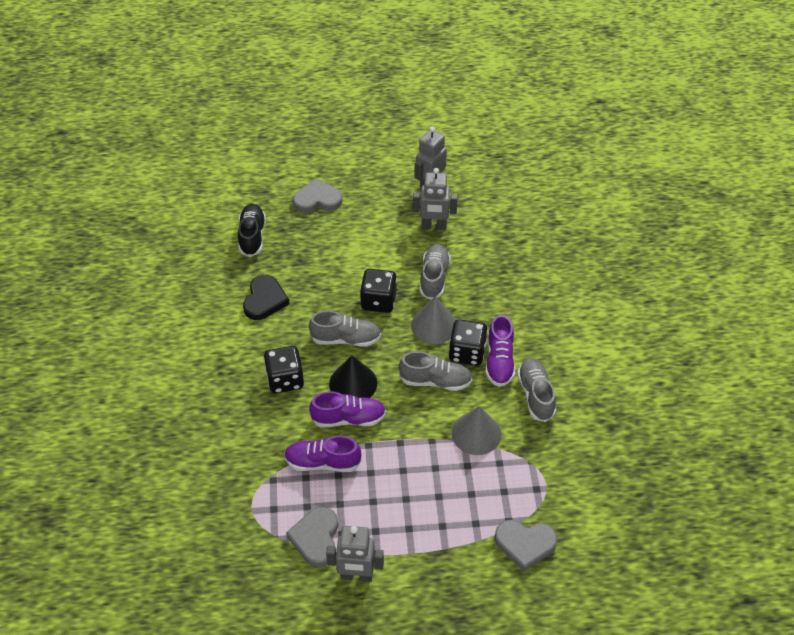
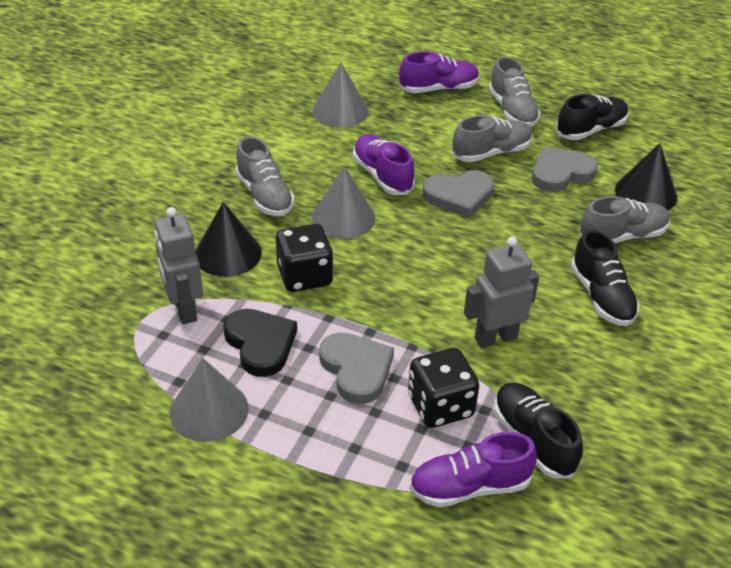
black cone: [329,355,377,398] = 1 -> [195,202,262,277] [615,143,677,210] = 2
black dice: [264,346,304,393] [360,269,397,313] [449,319,488,366] = 3 -> [276,224,333,292] [408,348,479,428] = 2
black shoe: [238,204,266,257] = 1 -> [494,383,583,478] [556,94,629,140] [571,230,640,326] = 3
grey cone: [411,296,456,344] [452,406,501,455] = 2 -> [170,358,249,442] [312,62,369,128] [312,166,376,239] = 3
grey robot: [326,526,384,582] [413,168,458,230] [415,127,447,190] = 3 -> [154,207,203,324] [464,237,539,348] = 2

